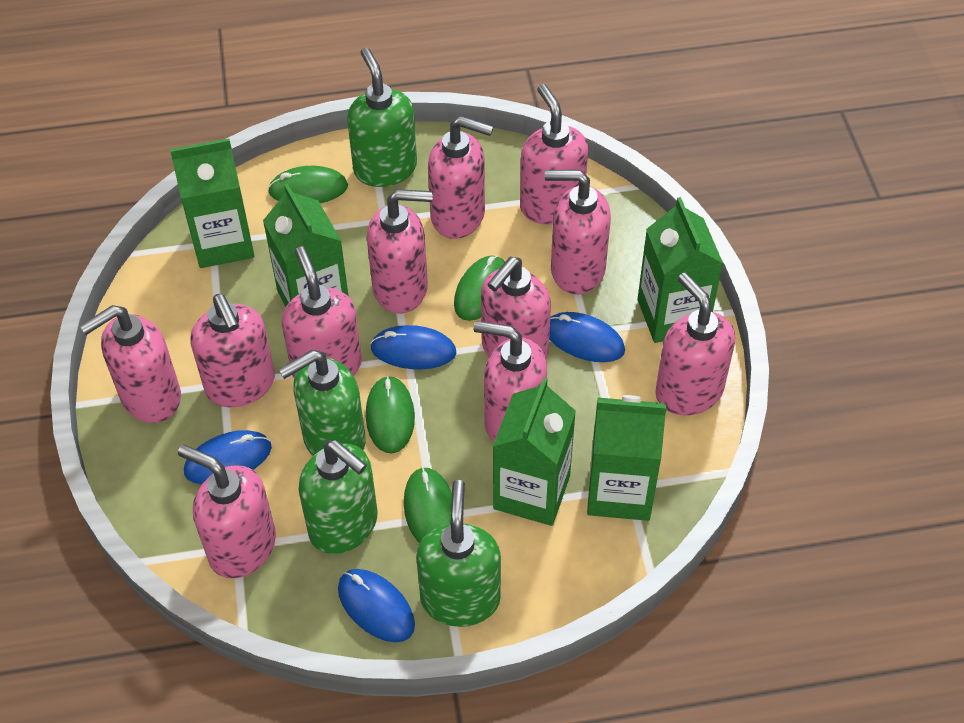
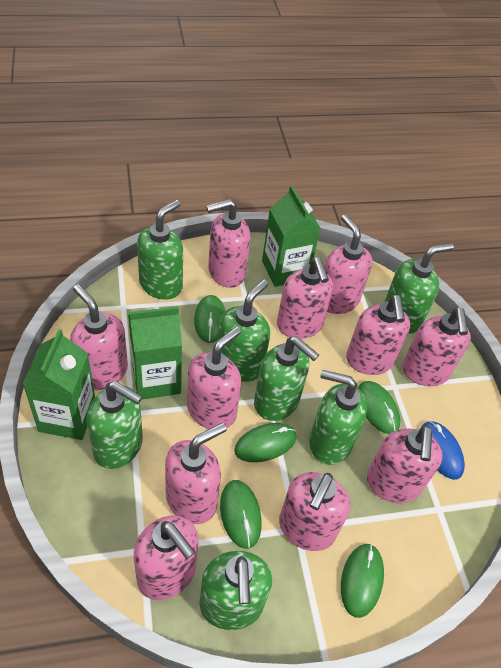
blue mouse: [184,430,272,484] [338,569,415,642] [370,325,456,369] [549,312,625,362] = 4 -> [420,421,465,480] = 1
green carton: [170,138,254,268] [263,184,348,307] [493,378,576,526] [587,395,667,521] [638,197,723,343] = 5 -> [23,329,95,440] [128,306,182,400] [262,185,321,287] = 3
green mouse: [268,166,348,203] [366,375,415,454] [404,467,452,543] [454,256,505,321] = 4 -> [194,295,225,343] [220,480,262,549] [234,423,296,462] [341,544,384,618] [358,381,400,434] = 5
green soap dispenser: [278,350,366,456] [298,440,378,554] [347,47,417,187] [416,480,501,627] = 4 -> [87,381,143,469] [137,200,183,300] [199,551,272,630] [218,279,270,382] [254,336,319,421] [309,370,367,465] [384,243,454,334] = 7

